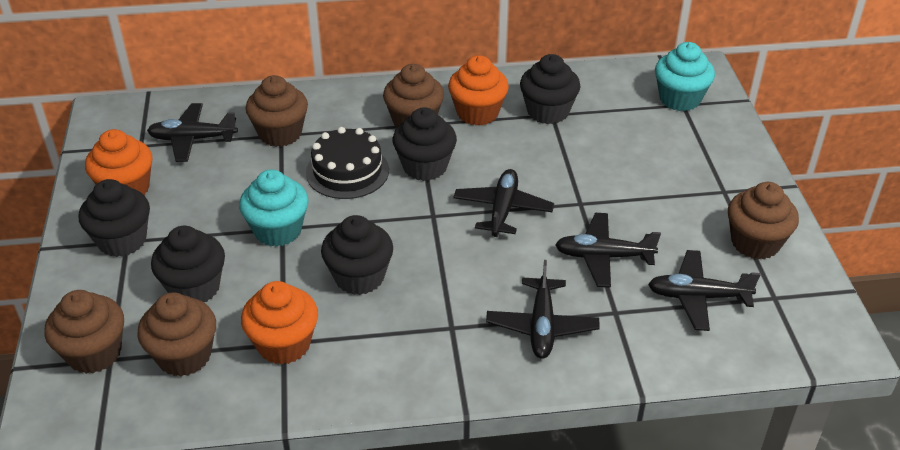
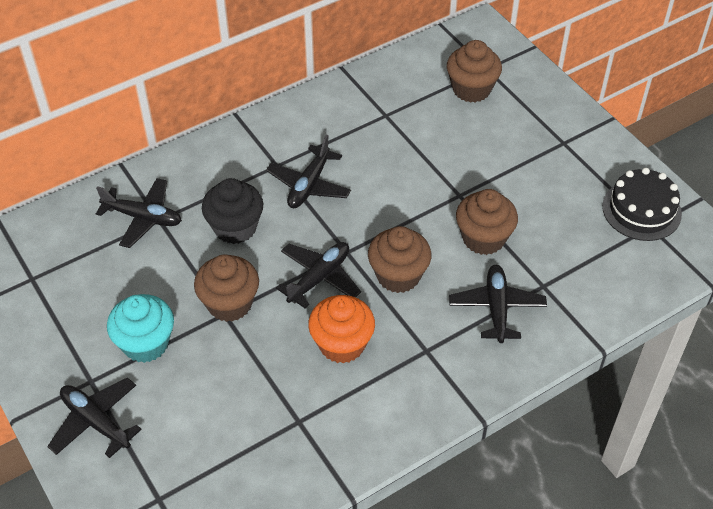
black cupcake: [79,179,150,257] [151,226,225,302] [321,215,393,295] [393,107,457,181] [520,54,581,124] = 5 -> [202,178,263,244] = 1
brown cupcake: [44,290,124,374] [137,292,216,377] [245,75,308,147] [383,64,444,128] [728,182,799,259] = 5 -> [194,254,259,322] [368,226,432,293] [447,40,502,103] [456,189,518,255] = 4
orange cupcake: [85,129,152,195] [241,281,318,365] [448,55,509,126] = 3 -> [308,295,375,363] = 1
turquoise cupcake: [239,169,308,247] [655,42,715,111] = 2 -> [107,294,174,363] = 1

